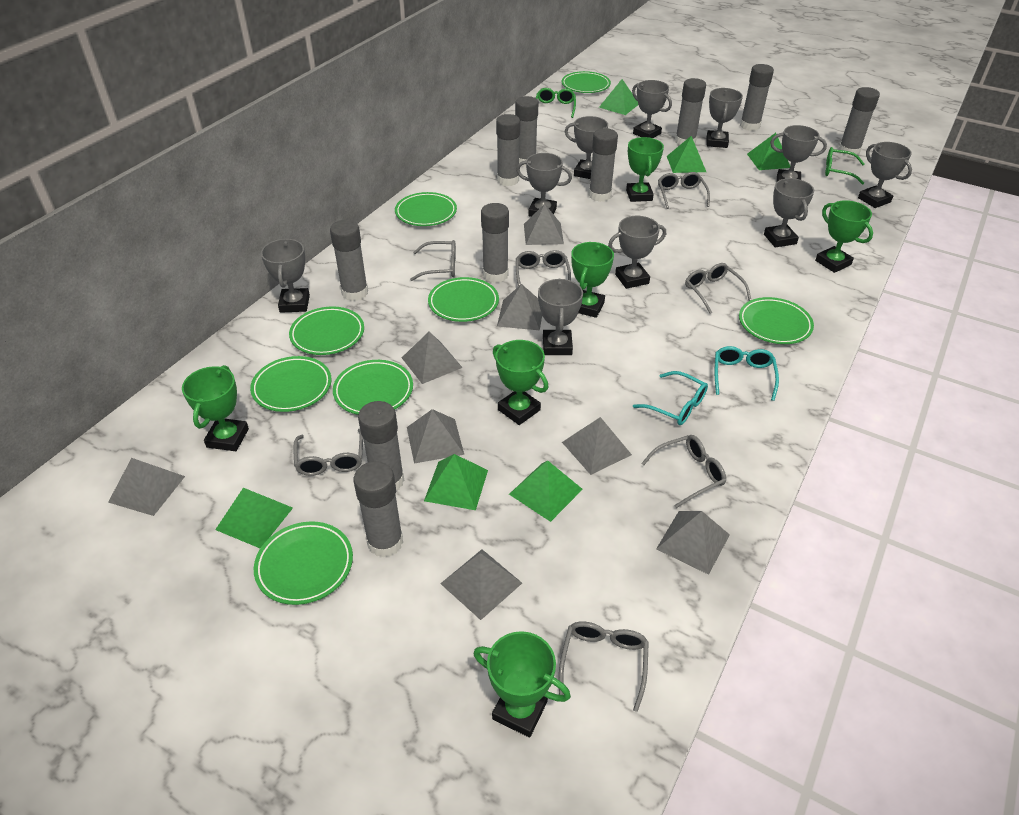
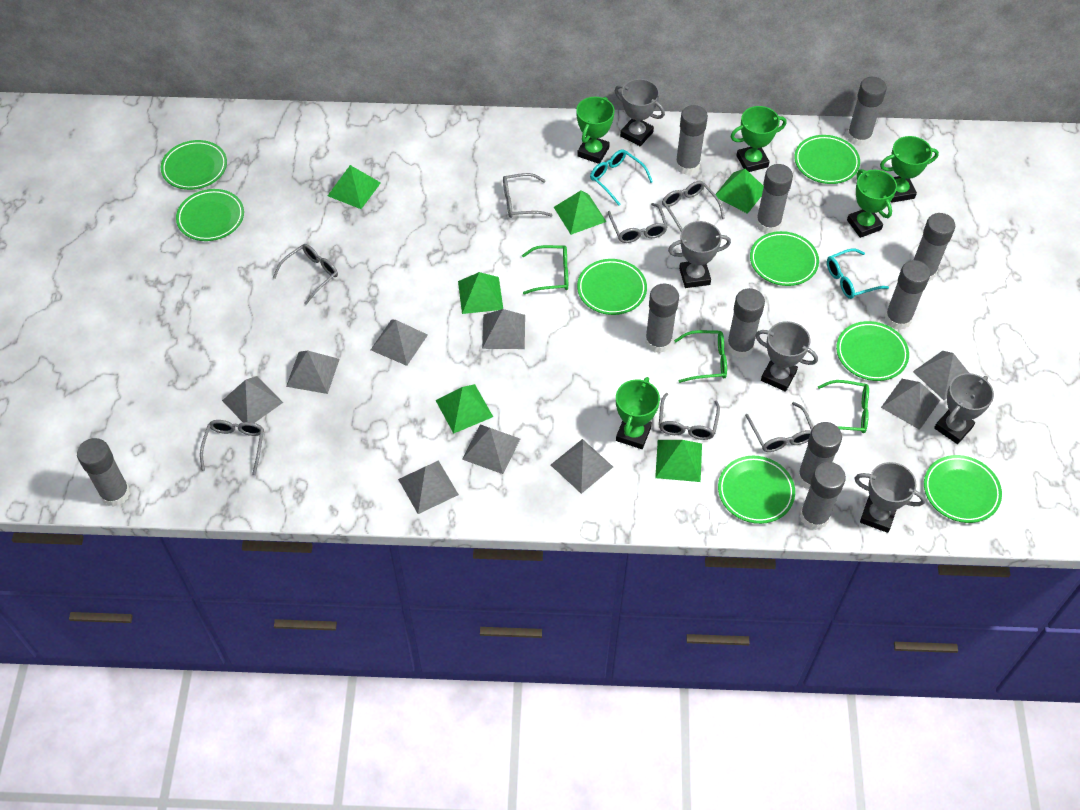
green glasses: [536,88,576,118] [825,147,865,185] = 2 -> [522,245,568,294] [674,330,727,383] [818,380,869,433] = 3
green trophy: [182,365,249,451] [473,631,571,737] [493,340,548,425] [571,242,614,318] [626,137,664,202] [815,200,873,273] = 6 -> [576,97,615,164] [616,377,660,449] [730,106,786,172] [847,169,897,238] [880,136,939,203] = 5
grey pyramid: [108,458,185,516] [402,331,463,384] [407,409,464,463] [440,549,522,620] [497,284,542,330] [524,204,564,245] [562,417,632,475] [656,511,730,575] = 8 -> [222,376,283,423] [286,350,340,394] [371,319,428,366] [398,460,459,514] [462,424,520,474] [482,309,525,349] [551,439,613,494] [881,379,940,430] [913,351,969,400] = 9
grey trophy: [261,239,310,313] [516,153,572,217] [538,278,583,355] [565,116,609,179] [608,216,666,289] [632,80,672,138] [707,88,743,148] [764,178,814,248] [770,125,827,181] [858,142,912,208] = 10 -> [615,79,665,146] [668,221,731,288] [755,321,818,392] [854,462,925,533] [934,373,994,444] = 5

